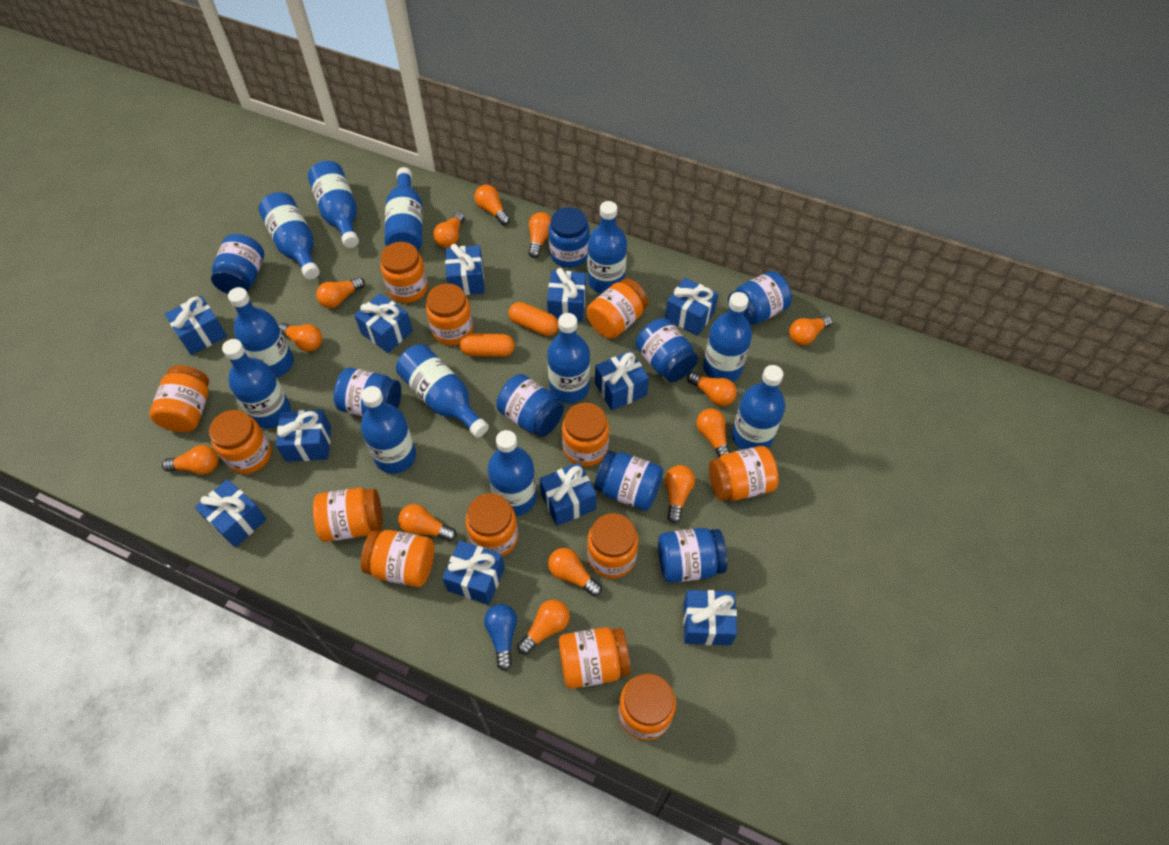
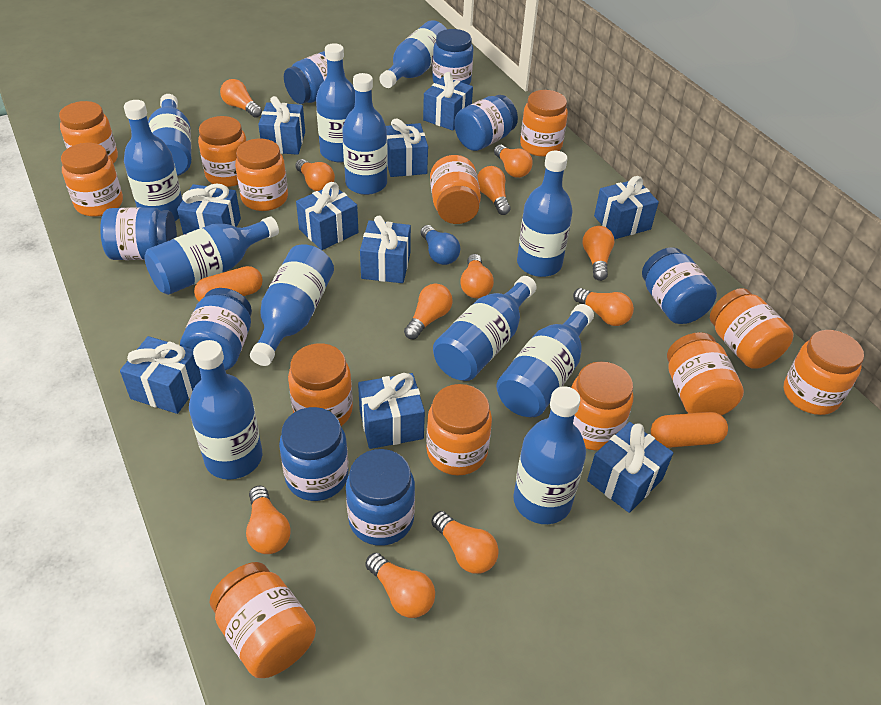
blue gift: [165,295,227,355] [195,479,267,547] [276,410,331,462] [354,293,413,353] [442,540,505,605] [445,244,484,295] [539,462,596,526] [547,268,586,322] [595,351,649,411] [665,278,718,336] [683,590,737,646] = 11 -> [120,336,201,414] [177,184,241,235] [258,96,305,155] [296,182,358,250] [358,373,425,449] [360,216,411,283] [386,118,428,177] [423,72,473,131] [587,422,673,513] [594,176,659,239] = 10
orange light bulb: [162,445,218,475] [279,323,322,351] [316,277,365,308] [398,504,457,541] [433,212,465,248] [474,185,510,225] [517,600,570,655] [528,212,551,258] [548,548,602,596] [665,465,695,524] [687,372,737,406] [696,409,730,457] [789,315,832,345] = 13 -> [220,79,262,118] [246,486,291,554] [295,159,335,191] [365,553,435,618] [404,284,453,339] [431,511,499,574] [460,254,494,298] [477,166,510,215] [494,145,533,178] [573,288,634,326] [583,226,615,281] = 11

